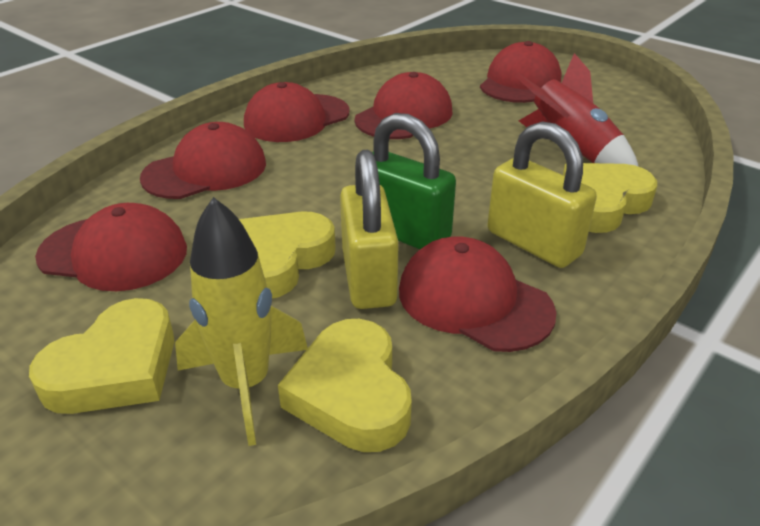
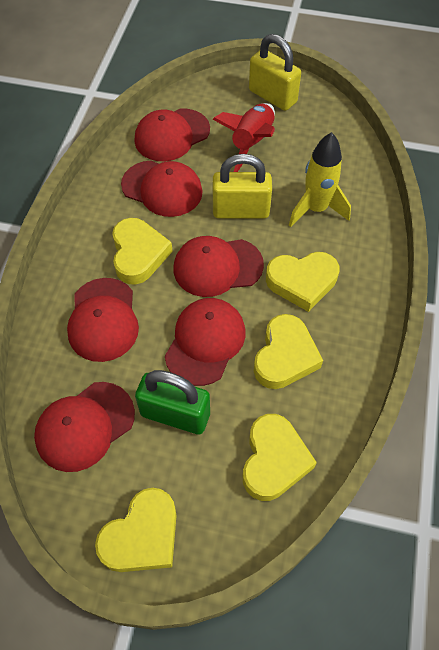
yellow heart: [29,298,174,414] [239,211,336,299] [278,319,412,452] [563,163,657,233] = 4 -> [95,488,177,572] [112,218,173,285] [243,414,317,501] [254,314,323,389] [266,252,339,312] = 5

